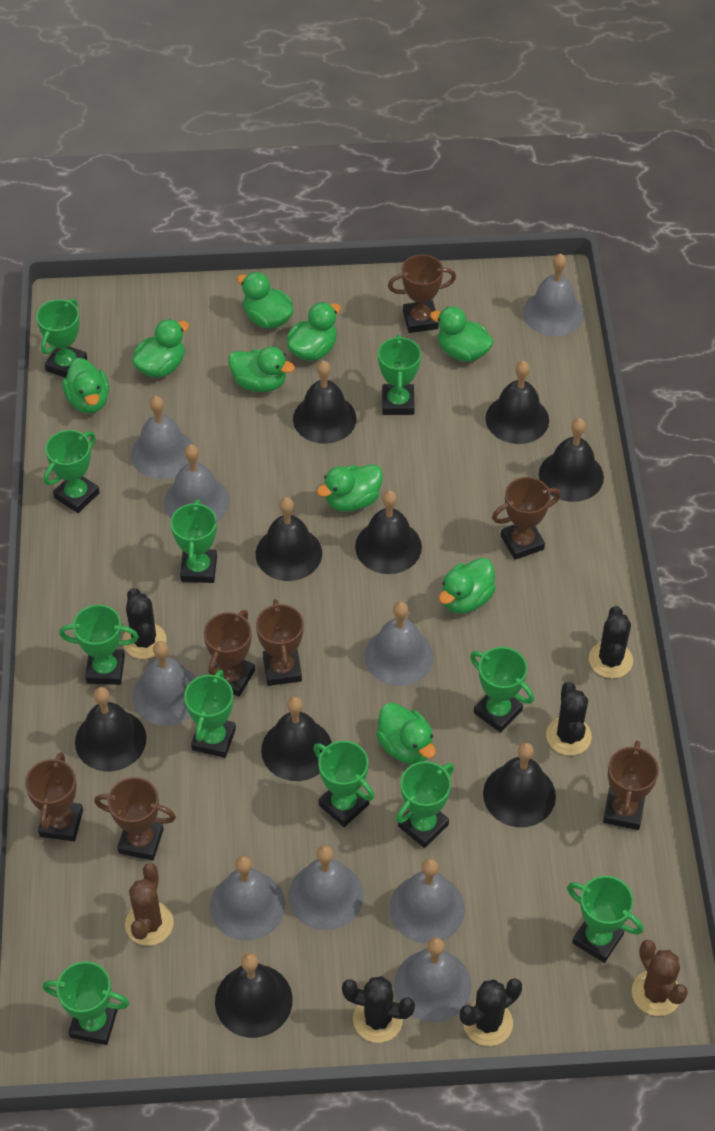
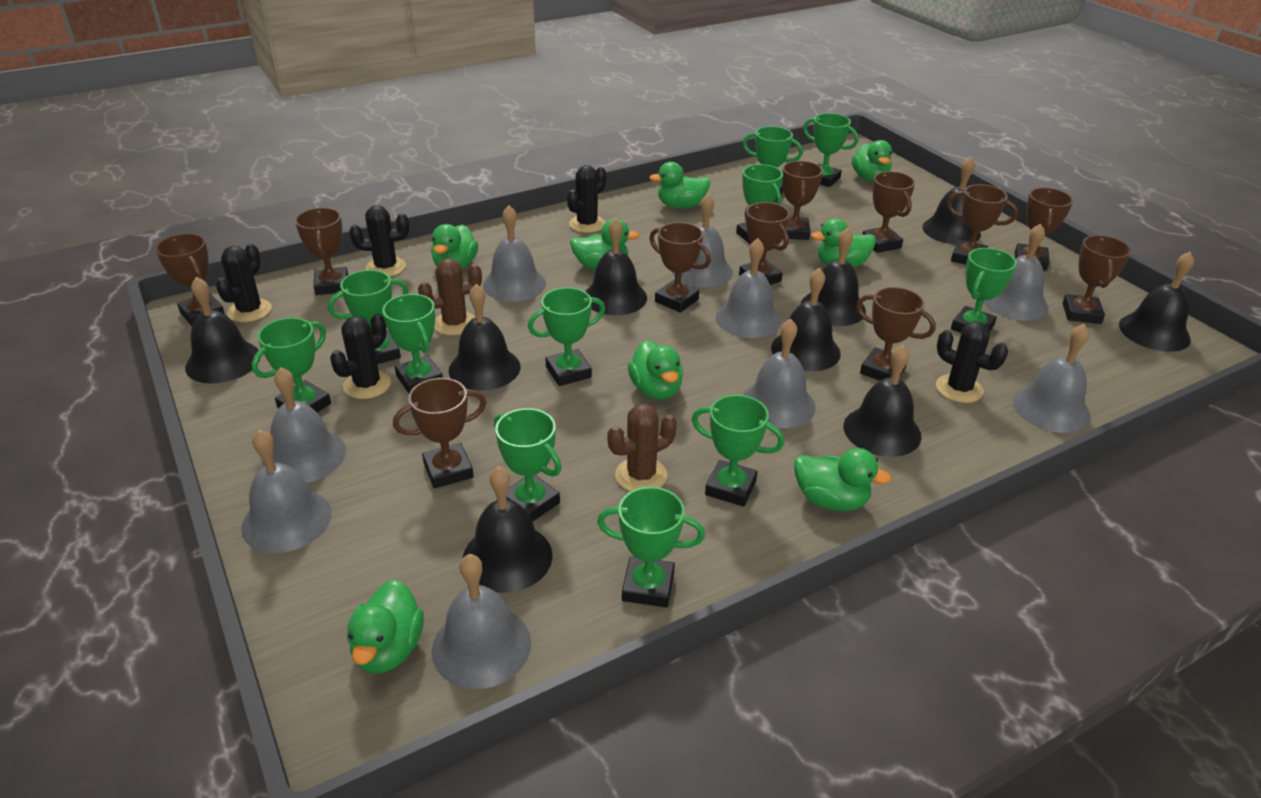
brown trophy: [25,752,83,841] [94,777,176,860] [204,610,255,697] [256,599,304,686] [388,254,456,333] [492,477,561,560] [603,741,659,830] = 7 -> [155,233,225,326] [295,208,348,295] [393,378,486,488] [649,222,711,313] [739,202,790,285] [782,161,823,240] [856,287,936,381] [862,171,915,253] [947,184,1018,265] [1015,188,1073,271] [1062,235,1131,324] = 11
green duck: [62,358,109,413] [132,319,189,378] [228,346,295,392] [237,272,294,329] [287,302,341,361] [317,464,383,512] [376,703,436,764] [430,306,494,362] [439,558,496,613] = 9 -> [347,579,424,674] [431,224,478,269] [570,219,640,270] [628,340,683,400] [649,162,710,209] [794,448,891,511] [811,218,876,268] [852,140,892,182] = 8

